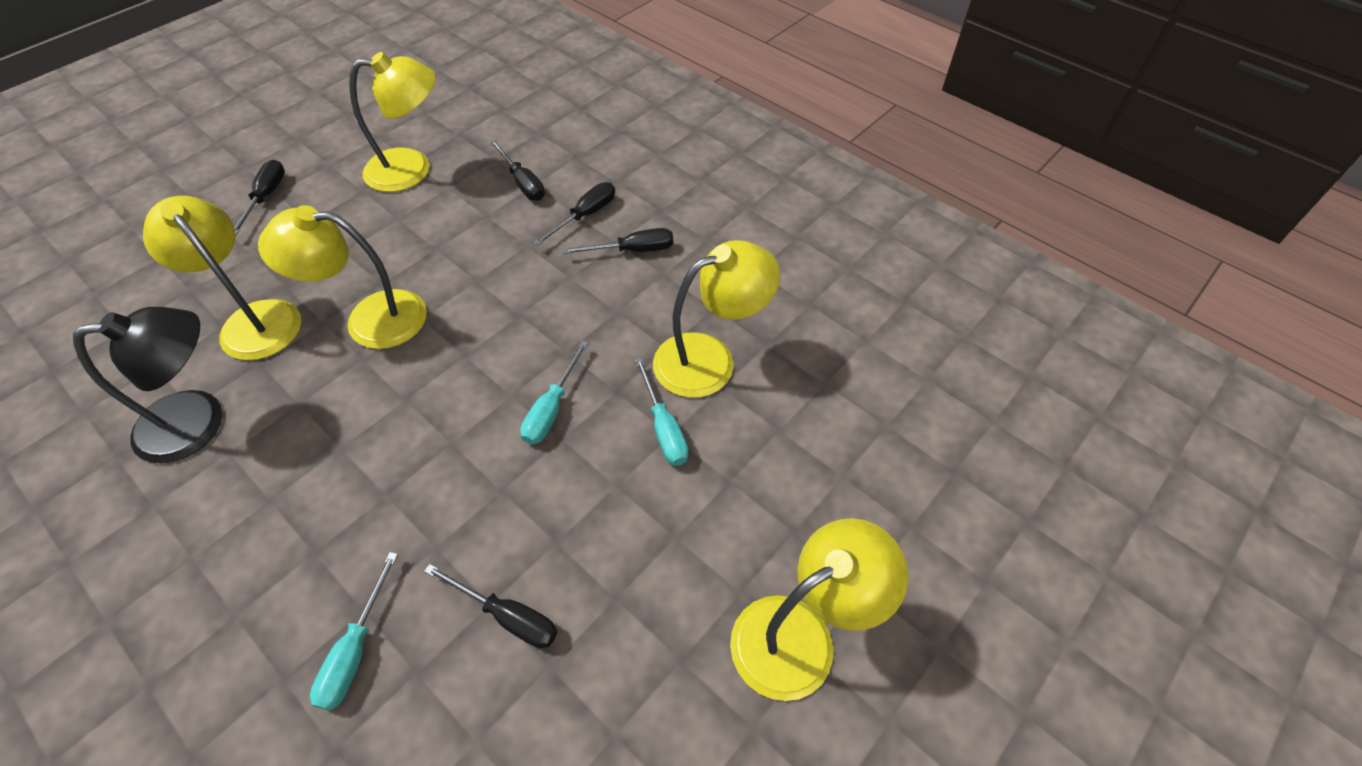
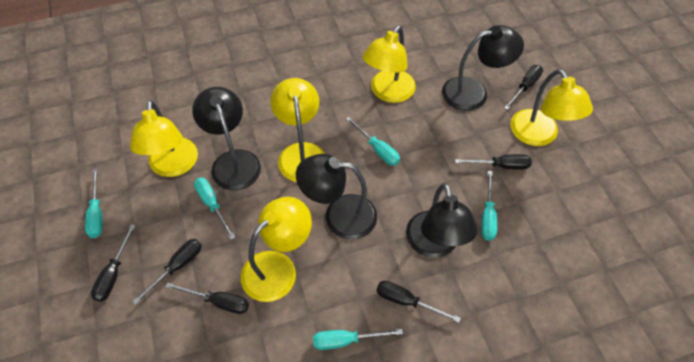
black lamp: [73,307,222,464] = 1 -> [192,87,261,190] [296,154,377,240] [406,183,478,258] [442,25,524,111] = 4
black screwdriver: [234,160,285,236] [424,564,557,648] [490,140,545,201] [533,182,615,246] [562,228,673,254] = 5 -> [91,224,136,302] [132,239,202,305] [166,283,249,314] [376,281,461,323] [455,154,532,170] [504,65,543,110] = 6
turquoise screwdriver: [310,552,398,711] [520,340,589,444] [635,357,689,466] = 3 -> [85,169,103,238] [194,177,235,240] [313,329,403,350] [346,117,400,166] [481,171,497,241] = 5

